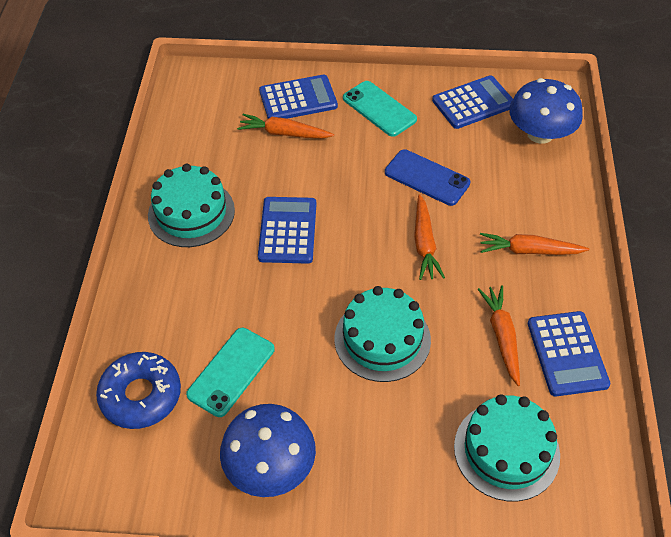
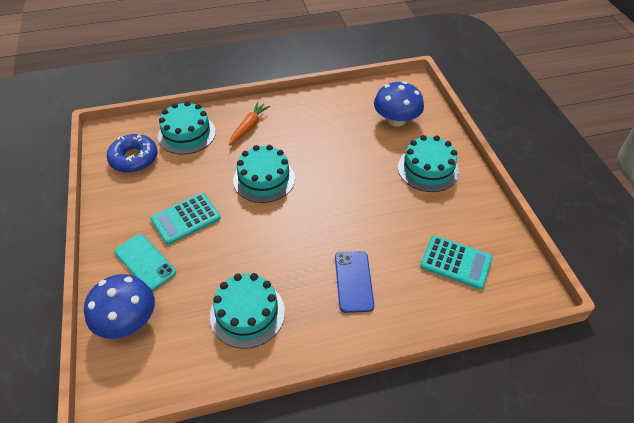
blue calculator: [258,197,317,264] [259,75,338,119] [432,75,513,129] [528,311,610,396] = 4 -> none = 0
orange carrot: [237,114,334,139] [414,194,445,280] [478,285,520,386] [480,233,589,255] = 4 -> [229,102,271,146] = 1
turquoise cake: [148,164,235,247] [334,286,431,382] [454,394,560,501] = 3 -> [158,101,216,155] [210,273,285,349] [233,145,295,203] [398,135,459,192] = 4
turquoise calculator: none = 0 -> [151,193,221,245] [420,235,493,289] = 2
turquoise phone: [186,328,275,417] [343,81,417,137] = 2 -> [115,234,176,291] = 1

